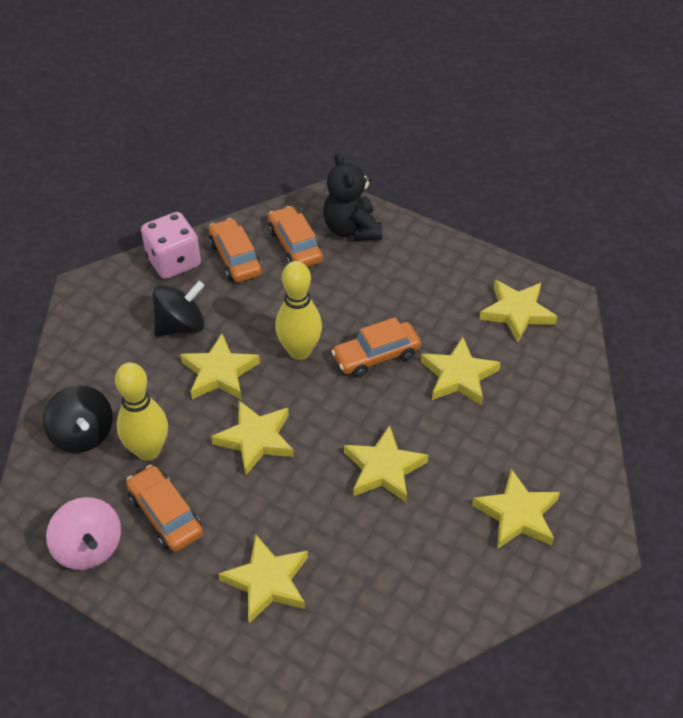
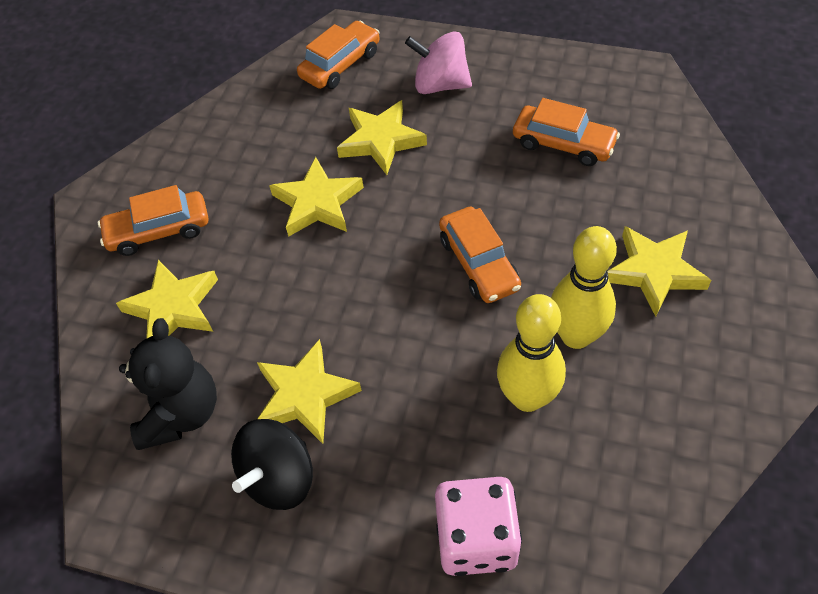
black spinning top: [43,385,113,453] [153,281,205,336] = 2 -> [231,419,313,510] = 1
yellow star: [180,334,260,400] [211,401,294,475] [218,534,308,624] [344,425,428,502] [421,337,501,406] [472,469,560,549] [479,280,558,343] = 7 -> [116,260,218,339] [257,339,362,444] [269,157,364,237] [337,100,427,175] [607,226,711,317] = 5

